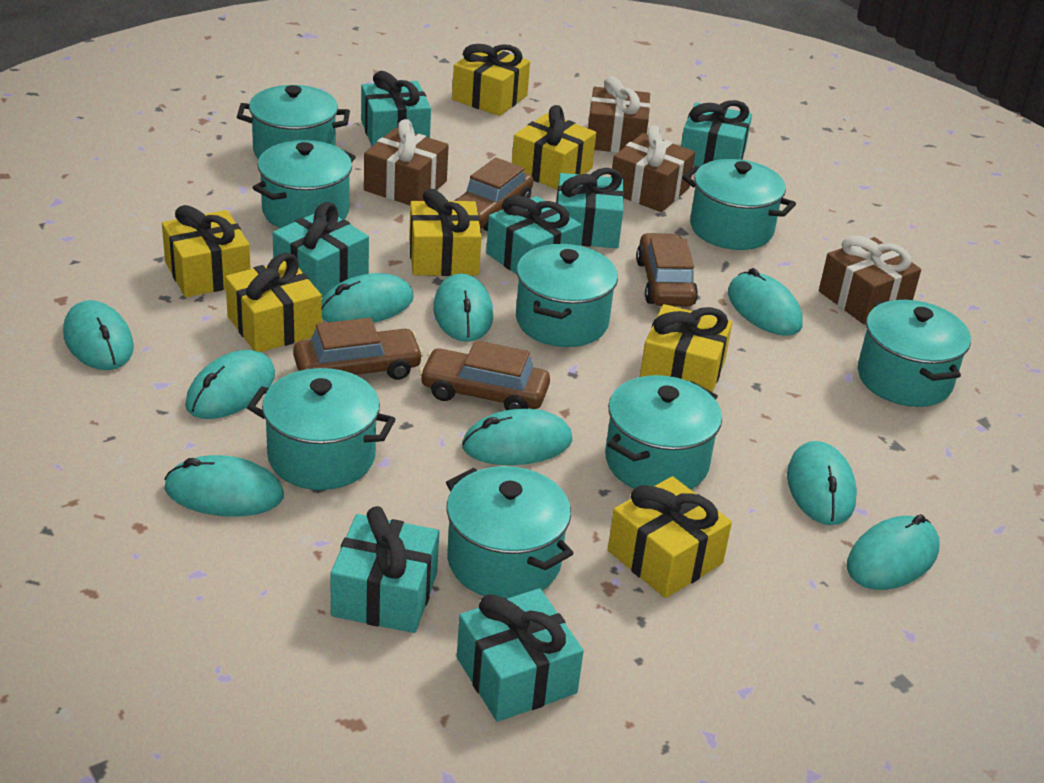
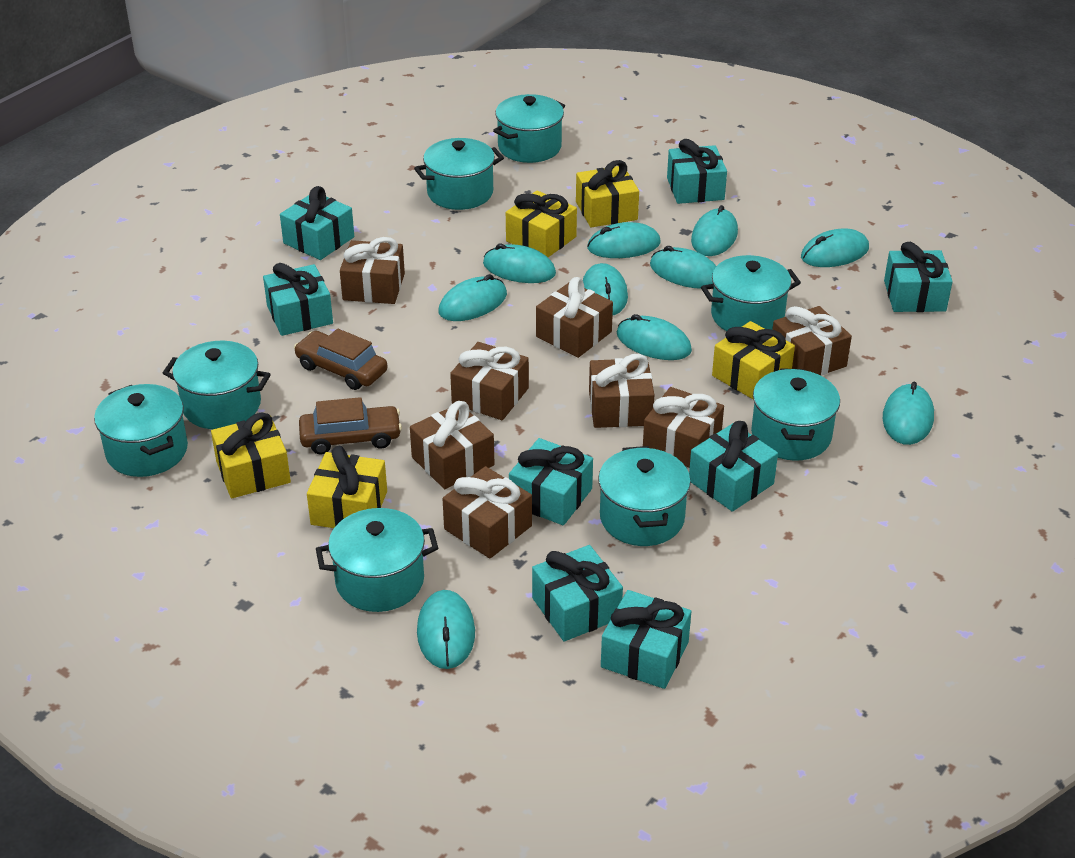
brown car: [293,318,424,380] [419,340,550,410] [454,157,533,231] [636,233,698,307] = 4 -> [294,329,387,390] [299,397,402,454] = 2
brown gift: [364,119,449,205] [588,76,650,153] [611,125,695,212] [819,235,921,325] = 4 -> [340,237,405,304] [410,401,494,489] [442,466,532,559] [450,342,529,420] [536,277,613,358] [589,354,654,428] [643,387,724,468] [772,306,852,376] = 8
turquoise gift: [273,202,369,298] [330,506,439,633] [361,71,431,146] [457,588,584,722] [486,196,581,274] [556,168,624,248] [681,100,752,167] = 7 -> [263,263,333,336] [280,186,354,260] [509,438,593,525] [532,545,623,642] [601,590,691,689] [667,139,727,204] [689,421,778,512] [884,242,953,312] = 8
turquoise mouse: [63,300,134,370] [165,455,284,517] [185,350,275,419] [322,273,414,323] [433,274,493,342] [462,409,572,465] [728,268,803,336] [787,441,857,525] [847,514,940,590] = 9 -> [417,590,475,669] [438,274,507,321] [483,244,556,283] [583,263,628,315] [587,222,661,258] [617,314,692,360] [650,246,716,289] [691,205,738,256] [801,229,869,267] [883,382,934,445] = 10
yellow gift: [162,205,251,297] [225,253,322,352] [409,189,482,276] [452,44,530,116] [512,105,596,190] [608,476,732,598] [640,304,732,392] = 7 -> [211,413,291,498] [307,446,387,528] [506,190,577,257] [576,160,639,228] [712,321,795,399] = 5

